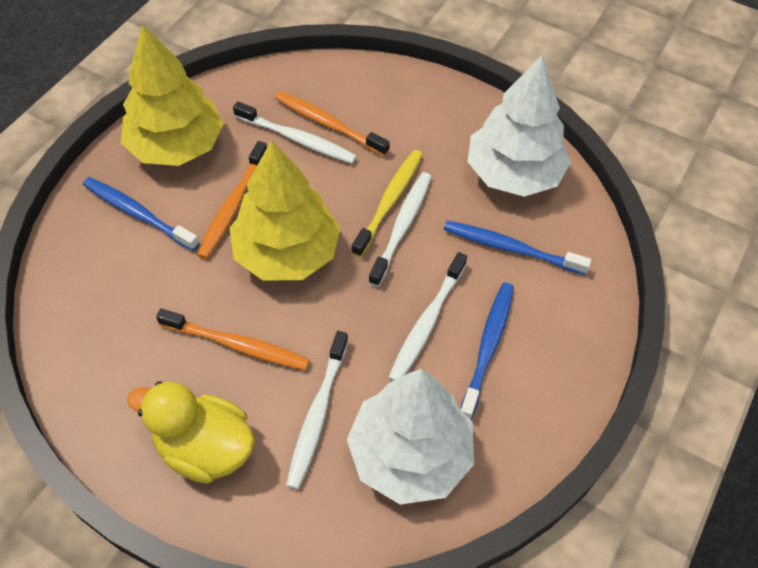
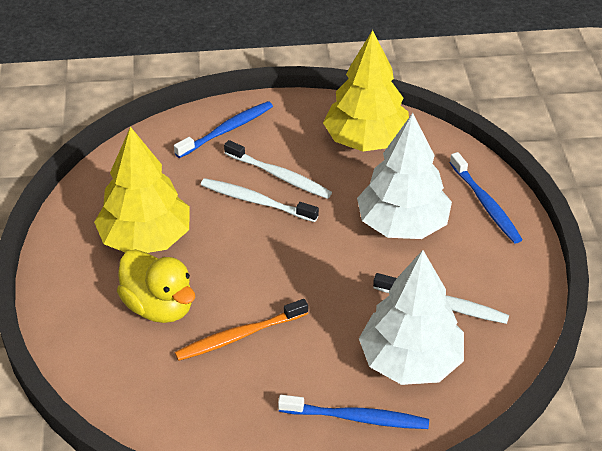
orange toothbrush: [156,309,310,370] [197,141,267,259] [275,91,390,156] = 3 -> [175,299,308,361] = 1
white toothbrush: [233,101,357,164] [286,331,348,490] [369,172,432,287] [388,252,467,381] = 4 -> [201,178,319,222] [224,140,332,199] [373,273,509,324] = 3
yellow toothbrush: [351,150,423,257] = 1 -> none = 0

